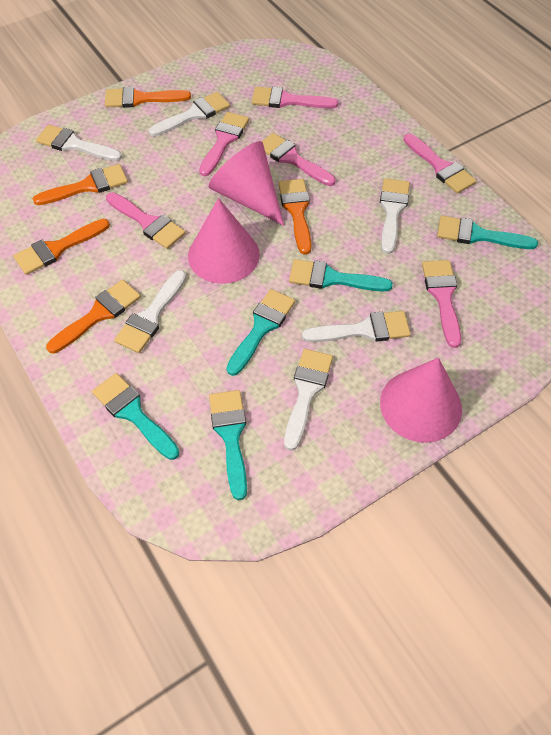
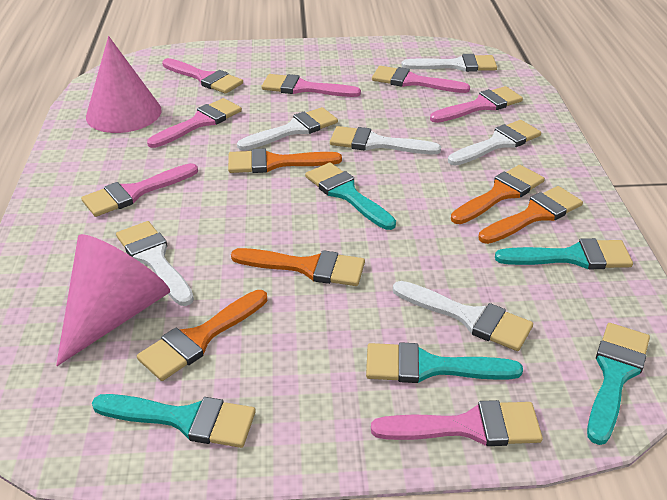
pink brush: [106,192,185,249] [199,112,249,176] [252,87,338,108] [261,133,335,186] [403,133,476,194] [422,260,461,348] = 6 -> [81,163,198,217] [147,98,242,148] [162,58,243,94] [261,74,361,97] [371,400,543,446] [372,66,470,93] [430,86,523,123] = 7
pink cone: [188,198,260,284] [209,141,284,226] [380,358,462,443] = 3 -> [56,234,170,366] [86,36,162,133] = 2

